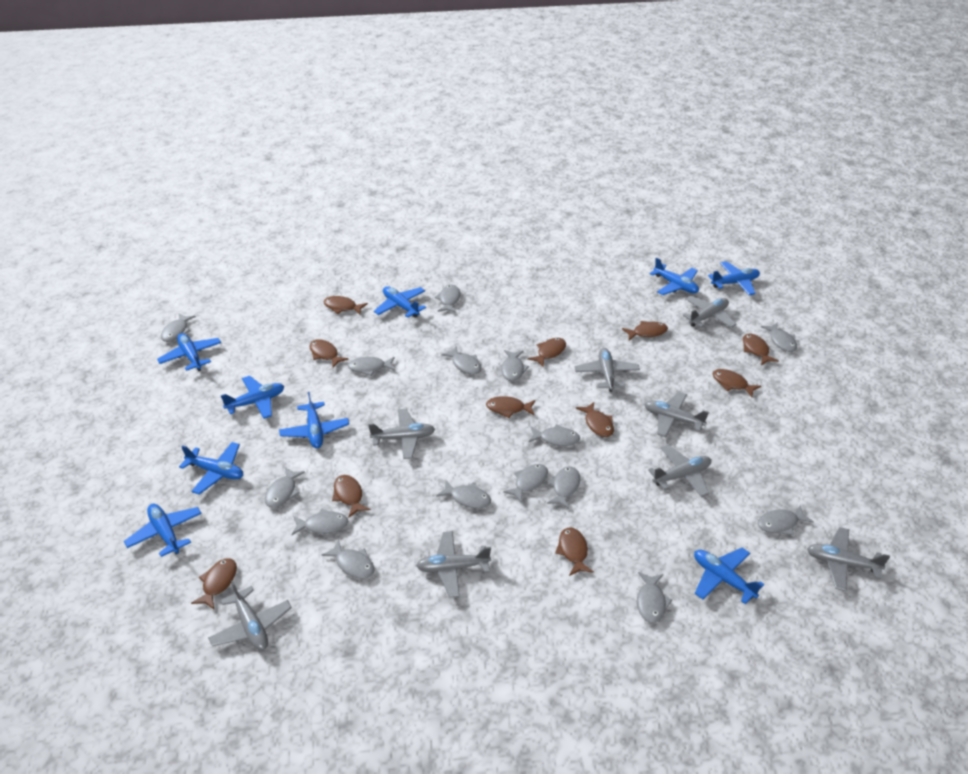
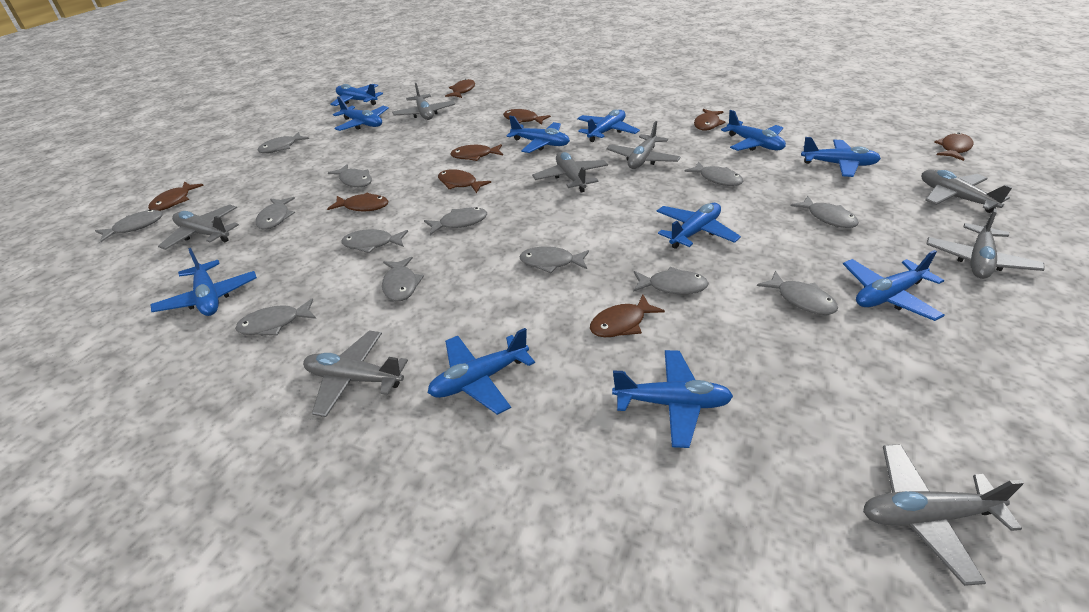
blue plane: [124,504,202,557] [157,333,221,371] [179,442,243,495] [221,376,284,419] [279,392,349,448] [374,286,426,318] [649,257,699,295] [694,548,764,604] [708,261,760,295] = 9 -> [150,248,257,316] [331,84,383,106] [333,97,389,131] [428,328,535,415] [507,116,570,153] [577,109,640,142] [612,350,733,448] [657,203,741,249] [721,110,786,151] [801,137,881,177] [843,250,945,321] = 11
brown fish: [191,558,237,609] [310,339,349,368] [324,296,368,314] [332,475,371,518] [486,396,535,418] [528,338,566,368] [555,527,594,576] [576,402,614,437] [622,321,668,340] [713,369,761,397] [743,334,779,365] = 11 -> [148,182,204,211] [327,193,388,211] [438,169,491,193] [445,79,475,98] [450,144,503,161] [503,109,551,125] [590,295,665,337] [694,109,725,130] [934,132,973,161] = 9
grey fish: [161,313,196,342] [265,466,305,508] [292,508,348,535] [321,539,375,579] [348,357,395,376] [435,285,460,313] [436,481,491,509] [441,347,482,375] [501,350,529,381] [503,464,548,504] [528,424,580,446] [547,466,580,509] [637,572,672,623] [758,505,814,535] [761,322,797,352] = 15 -> [95,210,163,242] [235,298,316,336] [256,197,295,230] [258,132,309,153] [328,164,372,187] [341,229,408,253] [382,257,424,301] [424,207,487,235] [520,246,589,273] [633,267,709,294] [684,161,743,186] [757,271,838,315] [791,196,859,228] = 13

